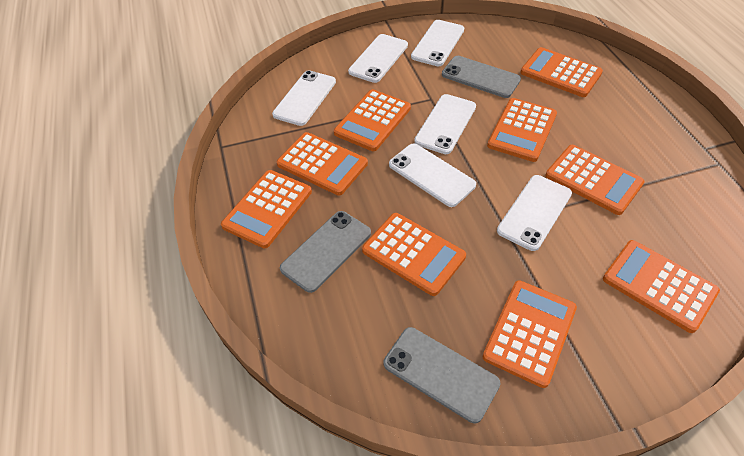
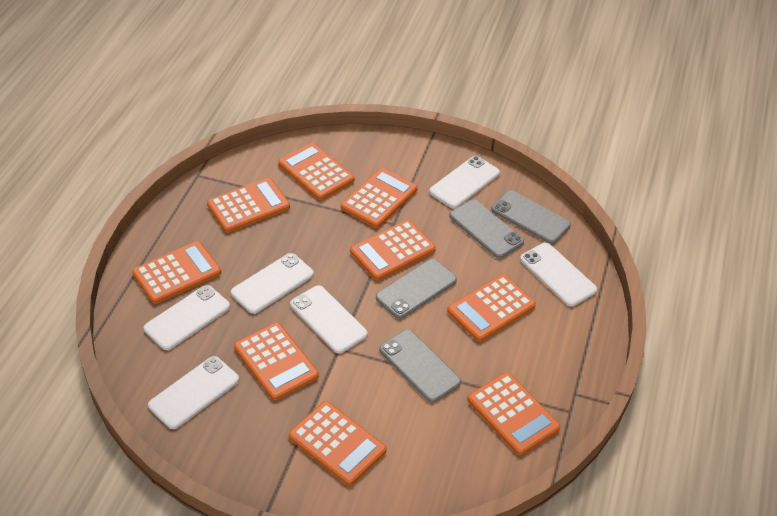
grey phone: [280,211,371,293] [384,327,501,423] [442,56,521,98] = 3 -> [376,259,457,319] [379,330,461,403] [449,199,524,258] [491,190,571,244] = 4

